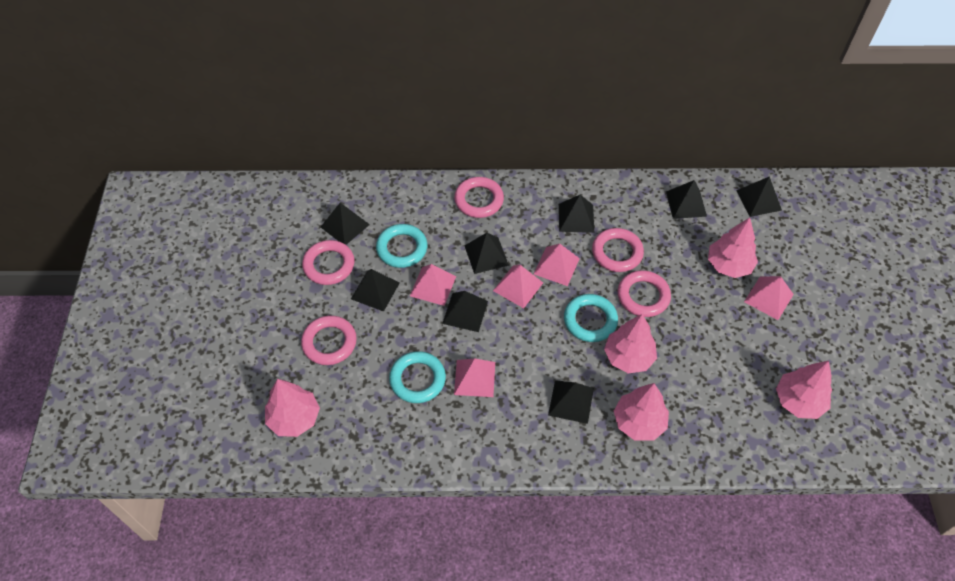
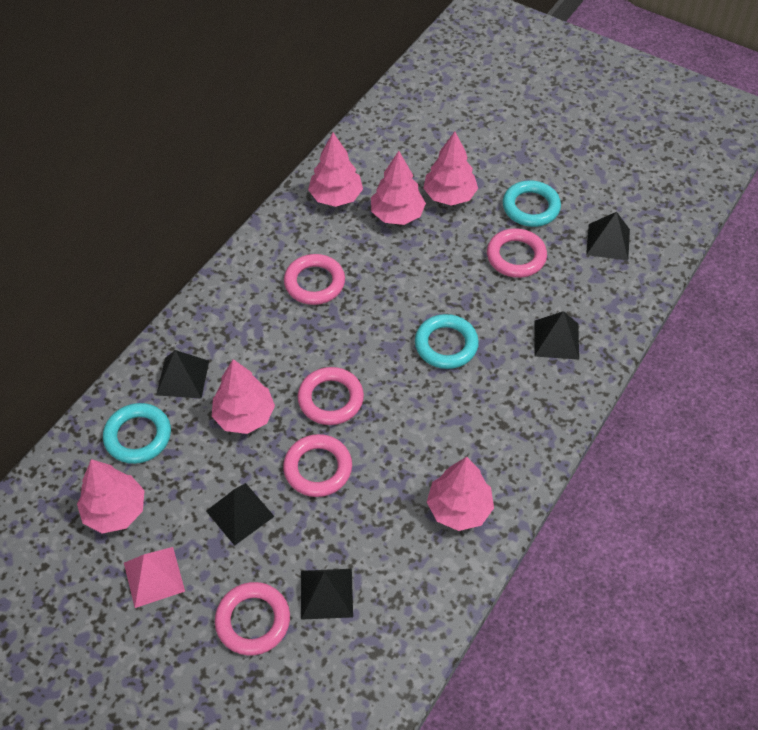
black pyramid: [321,203,370,245] [351,269,400,312] [442,291,488,332] [465,233,509,274] [548,380,594,424] [559,195,594,233] [666,180,707,219] [736,176,782,217] = 8 -> [156,350,209,399] [206,483,275,546] [301,569,353,620] [534,311,579,360] [586,212,630,260] = 5
pink pyramid: [410,264,456,306] [454,358,495,397] [493,265,543,308] [534,244,580,286] [744,276,794,320] = 5 -> [124,547,185,608] = 1
pink tree: [265,379,320,437] [604,314,657,373] [614,383,669,441] [708,218,758,278] [776,361,832,419] = 5 -> [77,459,145,534] [212,359,275,434] [308,133,363,207] [371,151,426,225] [423,131,478,206] [427,457,494,531] = 6

